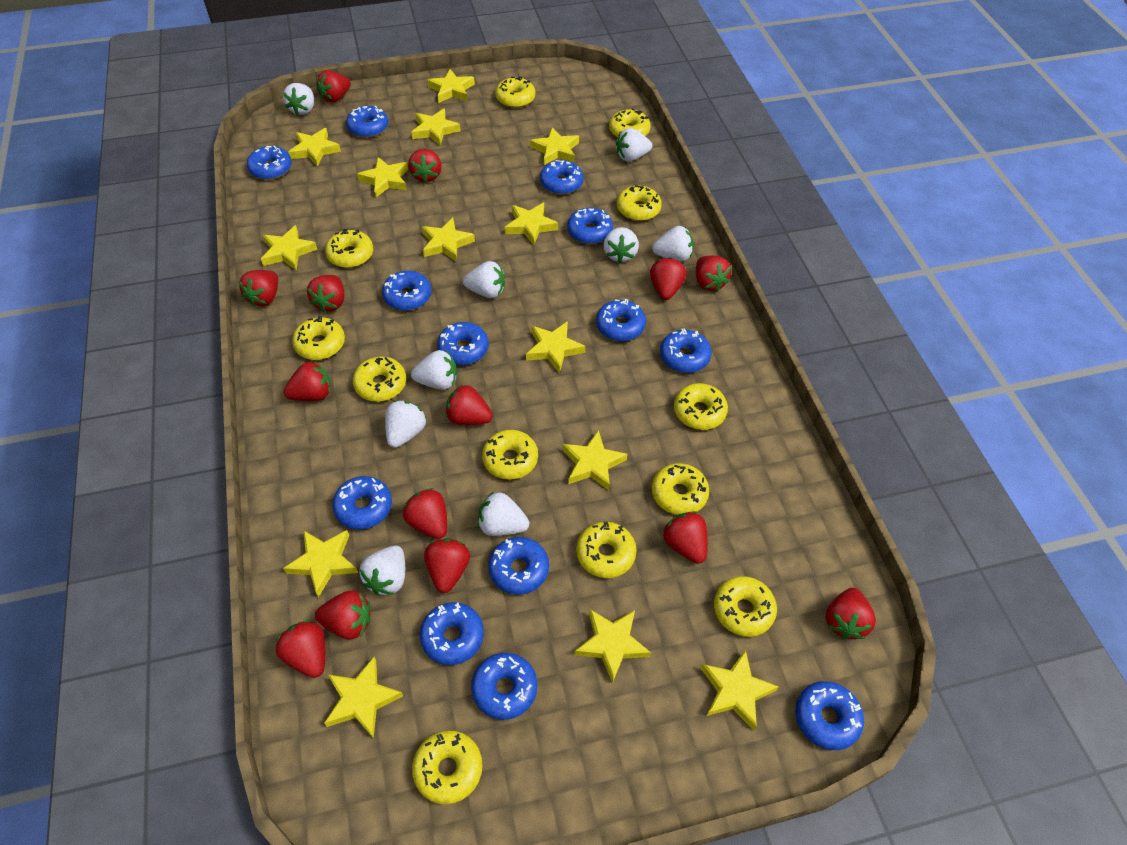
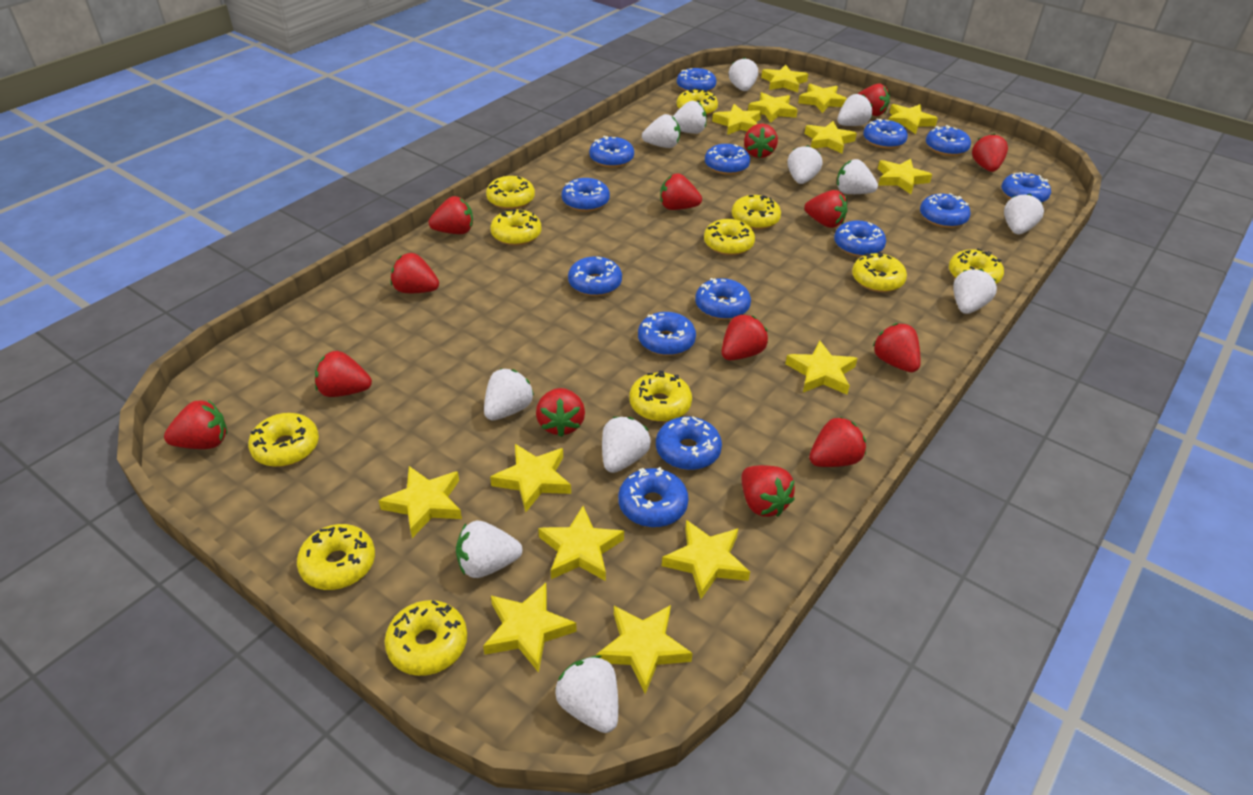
blue donut: [247,146,292,180] [332,476,392,529] [346,106,388,138] [382,271,431,311] [420,602,484,665] [437,322,489,365] [471,653,537,720] [488,537,549,595] [540,160,584,194] [567,207,613,244] [596,299,646,341] [660,328,712,373] [795,681,864,750] = 13 -> [562,178,610,211] [568,256,622,296] [589,136,634,168] [618,467,688,527] [638,312,696,356] [656,416,722,470] [677,68,717,92] [695,278,751,320] [705,144,750,175] [834,220,886,257] [863,118,908,149] [920,193,971,228] [926,125,971,156] [1001,172,1051,202] = 14
white strawberry: [283,83,314,115] [359,546,405,595] [385,400,426,448] [411,350,457,390] [463,261,505,298] [478,492,529,536] [603,227,639,263] [616,128,652,162] [652,226,694,261] = 9 -> [456,521,522,578] [484,369,534,420] [555,655,618,733] [602,417,651,473] [642,114,680,148] [673,101,707,134] [729,57,758,91] [787,145,822,184] [837,94,872,126] [837,159,878,194] [953,269,997,314] [1004,194,1044,234] = 12
yellow donut: [292,316,345,360] [325,229,373,268] [353,356,406,402] [412,730,482,804] [482,430,538,480] [495,76,535,108] [576,522,637,578] [609,108,651,138] [617,185,662,221] [652,463,709,515] [674,383,728,430] [714,576,777,637] = 12 -> [248,413,319,467] [297,524,375,590] [385,600,467,676] [486,176,535,209] [490,209,541,246] [629,370,692,422] [677,88,718,116] [704,219,755,255] [732,195,781,229] [852,252,907,292] [949,249,1004,284] = 11

